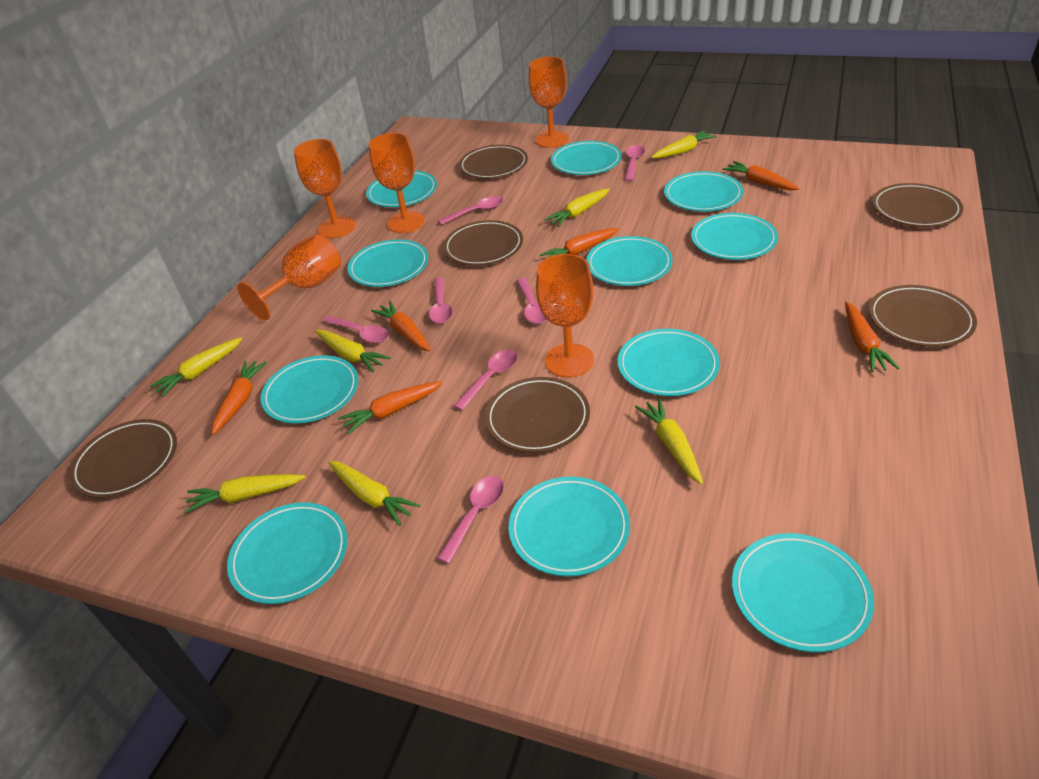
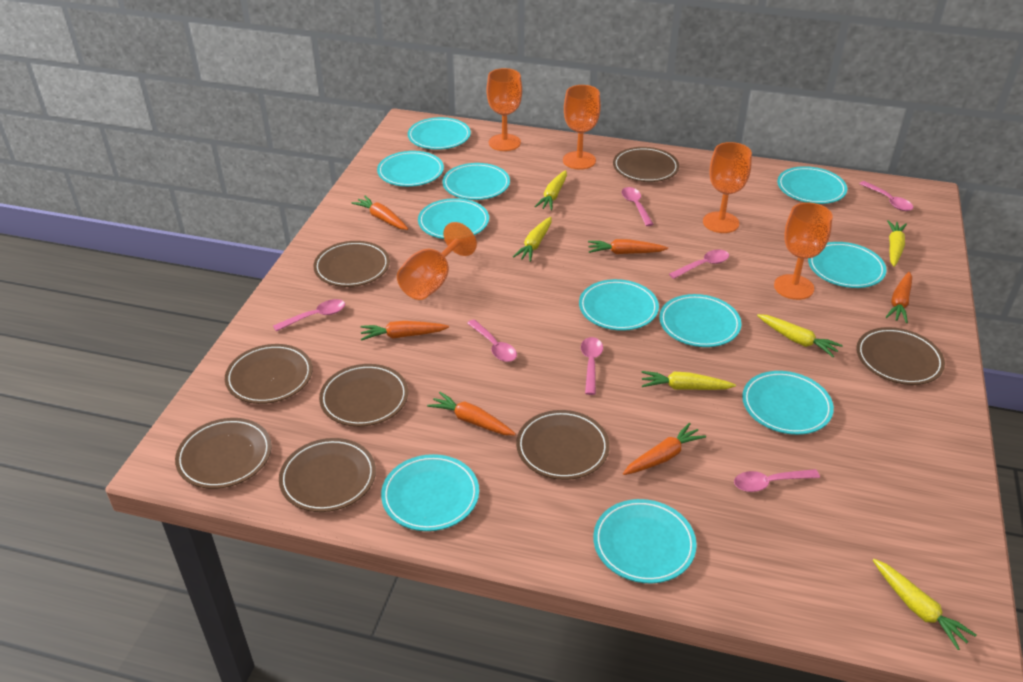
brown plate: [69,419,177,498] [443,220,523,266] [459,145,528,179] [485,377,590,453] [869,285,977,347] [872,183,963,227] = 6 -> [175,418,272,489] [225,344,313,404] [279,438,376,512] [313,241,390,287] [319,364,408,427] [516,410,610,480] [613,147,679,182] [856,327,945,385] = 8
yellow carrot: [150,337,242,397] [184,474,306,513] [315,330,391,373] [328,461,420,526] [544,188,610,227] [635,398,703,484] [651,130,717,158] = 7 -> [513,217,552,262] [534,170,567,210] [642,371,736,390] [757,314,843,357] [873,559,977,650] [887,220,907,267] = 6

